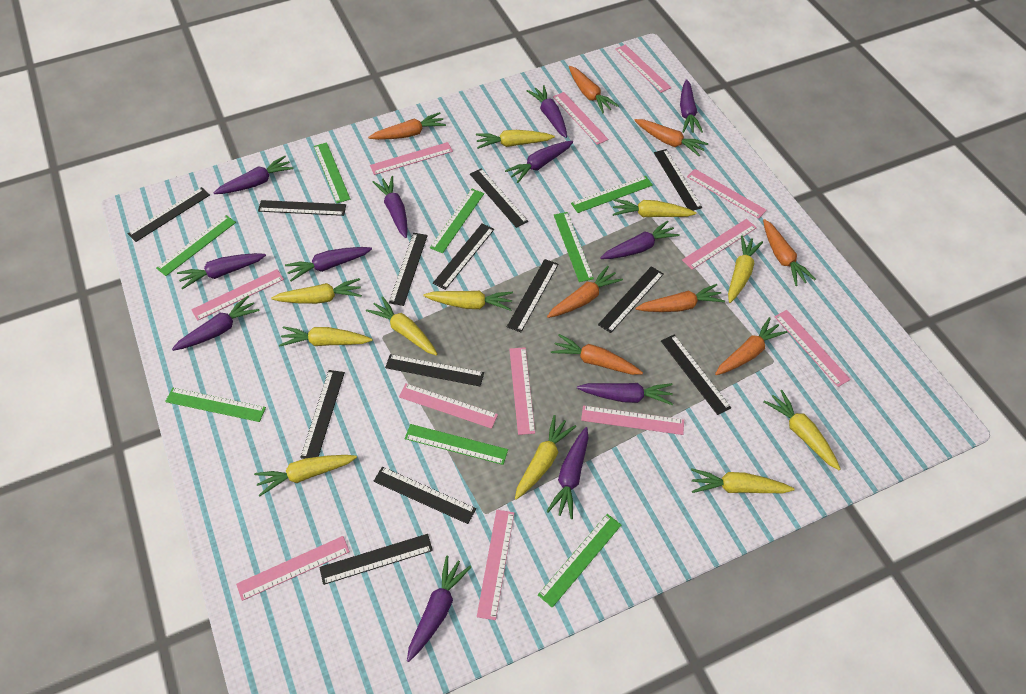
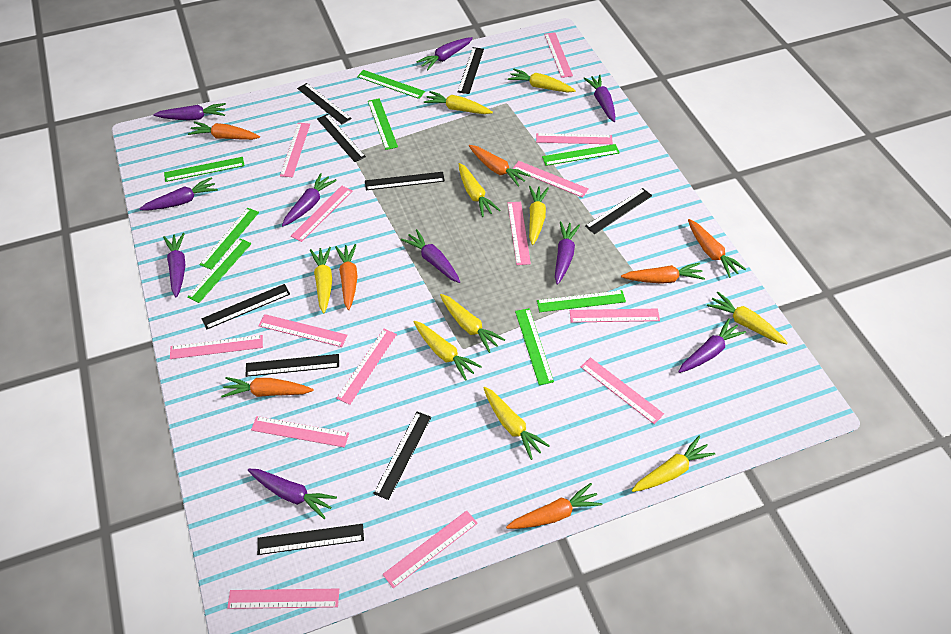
black ruler: [128,187,210,242] [258,200,346,216] [300,370,345,459] [319,534,433,585] [373,467,476,524] [385,354,484,386] [389,233,428,306] [433,223,494,290] [470,168,528,228] [507,259,558,332] [598,266,664,333] [654,149,702,211] [661,335,731,415] = 13 -> [202,284,290,329] [246,354,339,377] [257,524,364,555] [297,83,352,124] [317,114,366,162] [365,172,445,190] [373,412,431,500] [458,47,484,94] [585,188,652,234] = 9
orange carrot: [368,112,446,140] [547,266,623,318] [551,334,643,375] [569,66,619,114] [634,119,708,156] [635,284,725,312] [715,317,788,375] [763,219,816,286] = 8 -> [188,122,260,140] [221,377,314,397] [335,244,358,310] [469,145,531,187] [506,483,602,529] [621,263,705,284] [688,219,746,278] = 7
pink ruler: [191,269,284,321] [236,536,350,601] [370,142,453,175] [399,384,498,429] [477,510,514,620] [509,347,535,435] [553,92,609,145] [581,406,684,435] [615,44,671,93] [682,219,757,270] [687,169,767,219] [774,310,851,387] = 12 -> [170,335,263,359] [227,589,339,609] [251,416,349,447] [258,314,348,347] [280,123,310,177] [291,186,352,242] [336,329,397,405] [383,510,478,588] [508,202,531,265] [513,161,588,198] [536,133,613,144] [544,32,573,78] [570,309,660,323] [581,357,664,424] = 14
purple carrot: [172,296,260,351] [177,253,266,290] [214,156,294,194] [285,247,372,281] [373,176,408,238] [407,556,471,662] [505,141,573,183] [527,85,567,138] [546,427,589,519] [577,383,673,405] [600,220,680,259] [680,79,703,133] = 12 -> [139,177,218,210] [153,103,226,120] [163,233,185,297] [248,469,337,519] [282,173,337,226] [401,229,460,283] [416,37,473,70] [555,221,580,285] [584,75,615,122] [678,318,746,373] = 10
yellow carrot: [254,455,357,496] [271,278,362,304] [279,326,373,347] [366,296,438,356] [423,291,513,311] [476,130,555,149] [515,415,576,500] [613,199,696,217] [691,468,795,493] [728,235,763,303] [763,390,841,470] = 11 -> [310,247,332,313] [414,321,482,381] [424,91,493,114] [440,294,505,353] [459,163,500,217] [483,387,550,460] [508,69,576,93] [529,186,549,245] [632,436,715,492] [707,292,788,344] = 10

